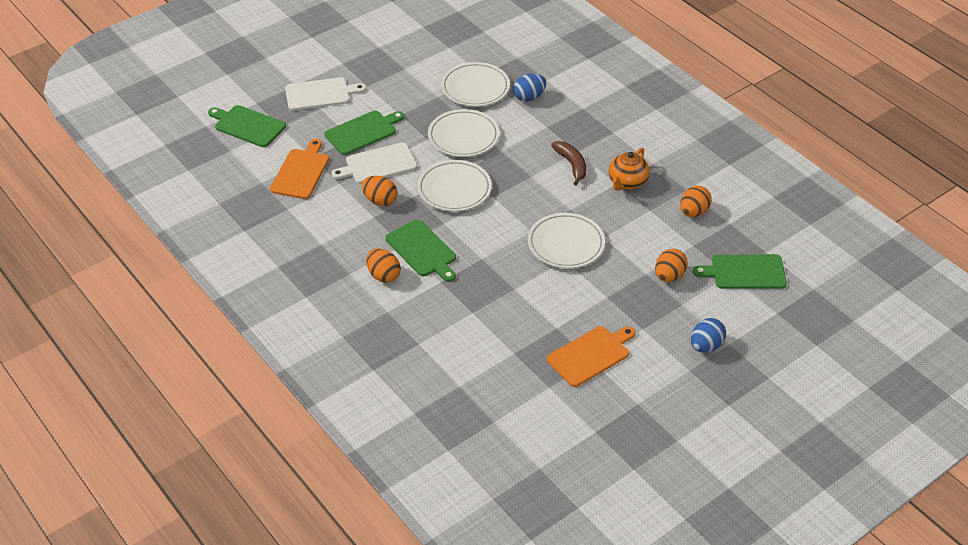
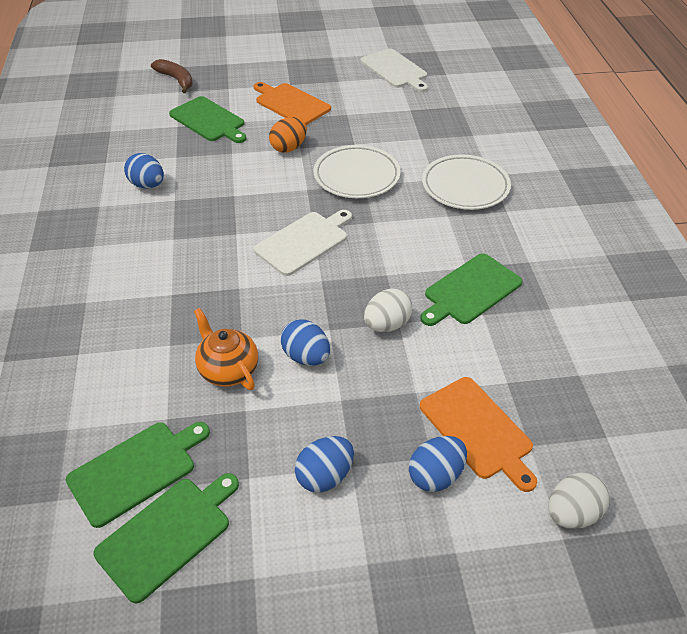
blue egg: [513,73,546,102] [691,318,726,353] = 2 -> [124,153,164,189] [281,319,330,366] [295,436,354,493] [409,436,467,492] = 4
orange egg: [362,176,397,206] [366,248,401,283] [655,249,687,282] [680,186,711,217] = 4 -> [269,117,307,153] = 1
white egg: none = 0 -> [364,288,412,332] [548,473,610,529] = 2
white plate: [417,160,492,212] [428,109,499,157] [441,62,510,107] [528,213,605,269] = 4 -> [314,145,401,198] [422,155,511,210] = 2

